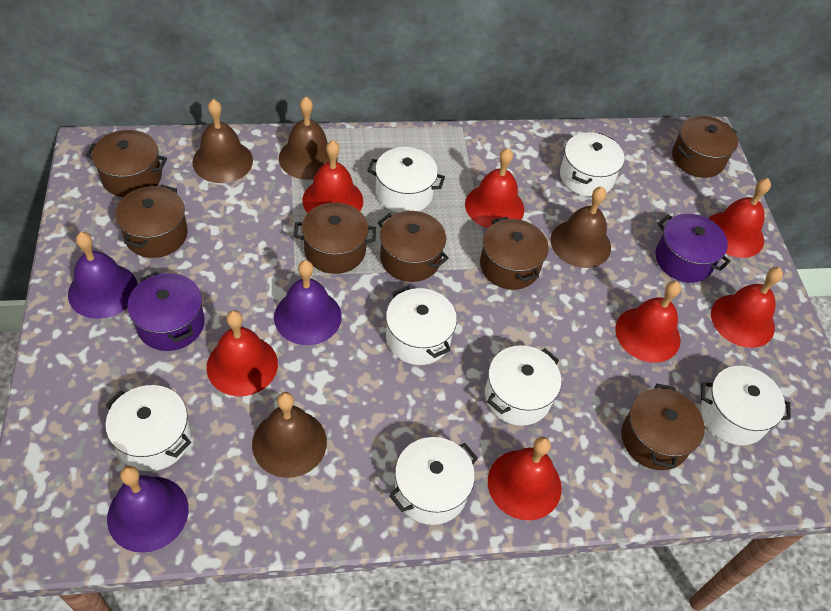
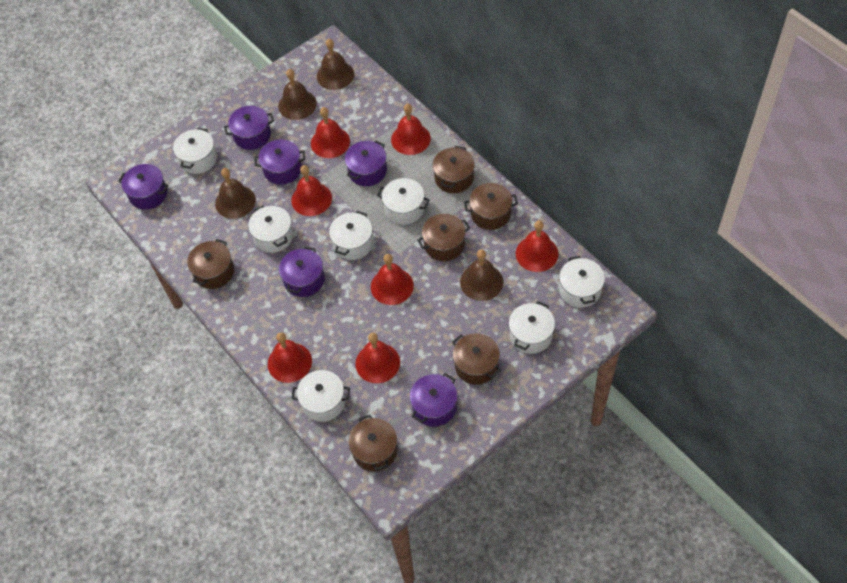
brown pot: [86,130,167,197] [115,184,188,258] [294,203,376,274] [377,211,449,282] [480,217,549,290] [621,384,705,470] [672,116,738,178] = 7 -> [187,239,234,289] [349,415,398,471] [417,214,470,261] [433,146,475,193] [452,333,501,385] [464,183,518,230] = 6
purple bell: [68,232,138,319] [107,466,189,553] [274,260,342,345] = 3 -> none = 0
purple pot: [127,272,205,351] [655,214,731,283] = 2 -> [118,164,168,209] [224,106,274,150] [254,139,305,185] [279,246,325,297] [345,141,387,186] [410,373,458,427] = 6

